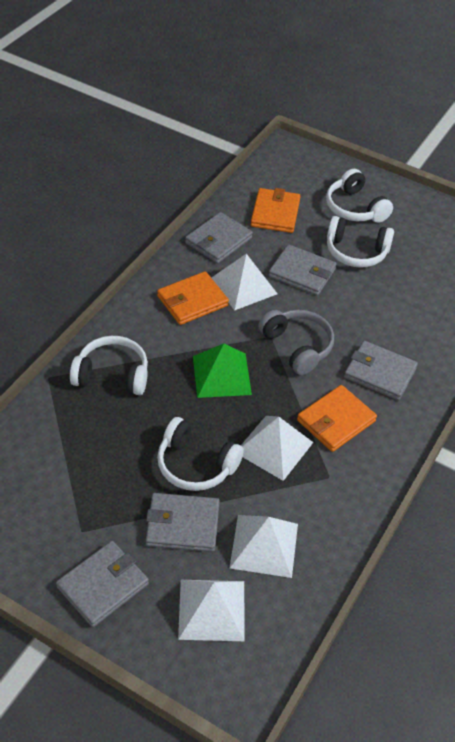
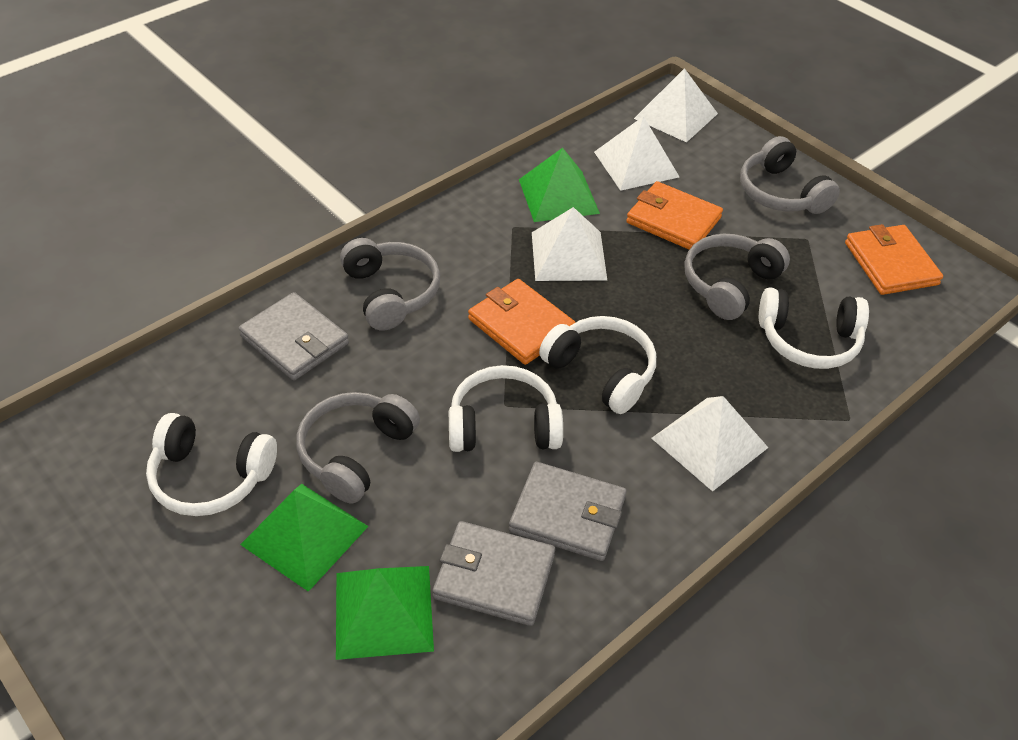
green pyramid: [193,343,252,398] = 1 -> [240,483,368,592] [336,566,434,660] [519,148,600,222] = 3
grey headphones: [258,309,334,375] = 1 -> [296,392,420,503] [340,238,440,330] [684,234,790,320] [740,136,840,214] = 4
grey wallet: [56,541,149,627] [146,493,220,552] [185,212,253,264] [268,244,337,296] [344,341,418,400] = 5 -> [239,292,349,381] [432,521,555,626] [509,462,626,561] = 3

